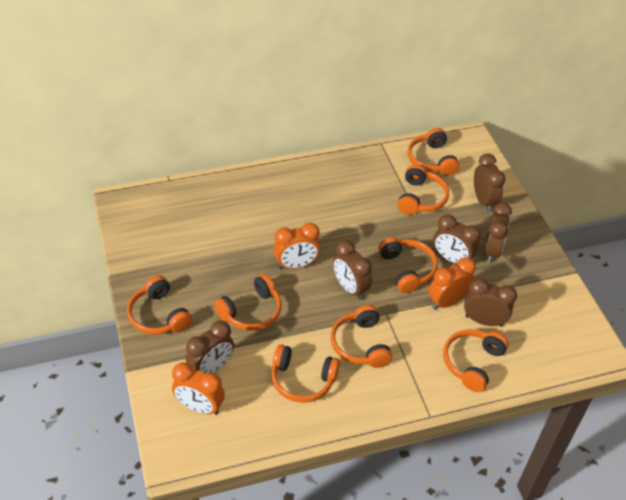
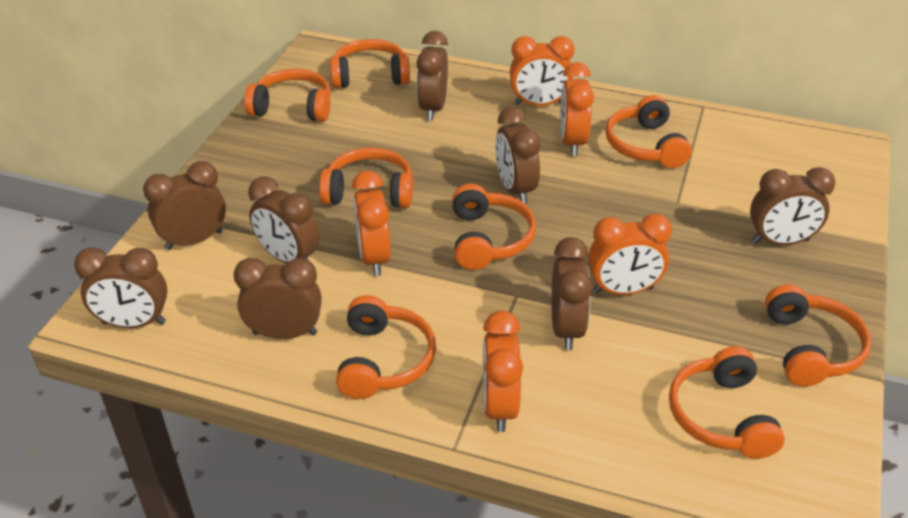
brown clock: [186,321,234,374] [333,240,372,300] [433,214,481,264] [464,278,517,327] [474,153,505,212] [484,203,512,263] = 6 -> [74,247,168,328] [143,161,226,250] [234,258,322,339] [248,177,320,264] [416,31,448,121] [495,107,540,204] [551,237,592,350] [750,167,835,245] = 8
orange clock: [172,362,225,415] [274,223,320,269] [429,257,476,310] = 3 -> [352,171,391,276] [483,311,523,432] [510,36,575,106] [560,62,594,156] [588,214,672,295] = 5

